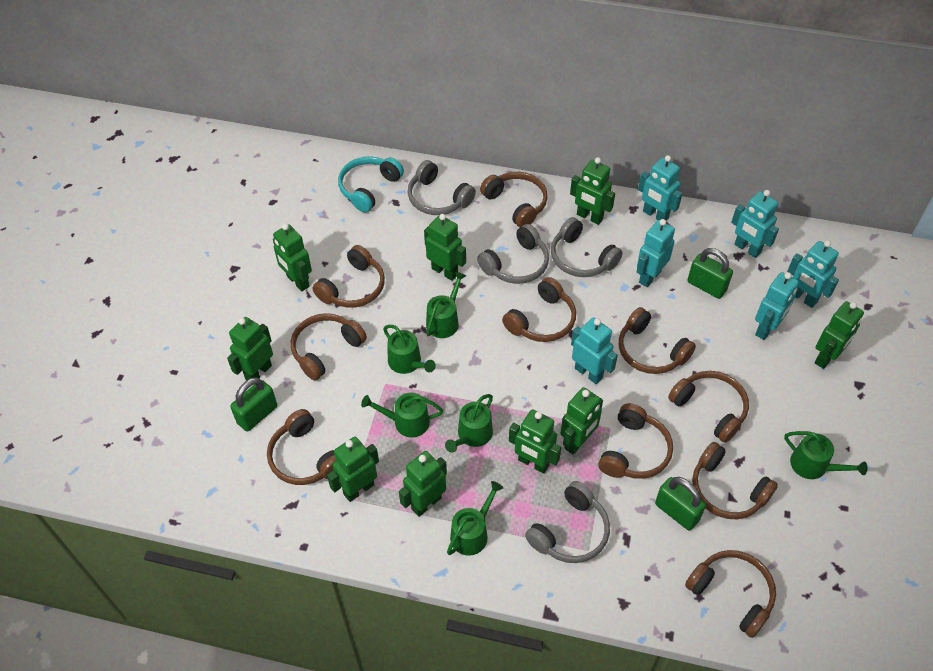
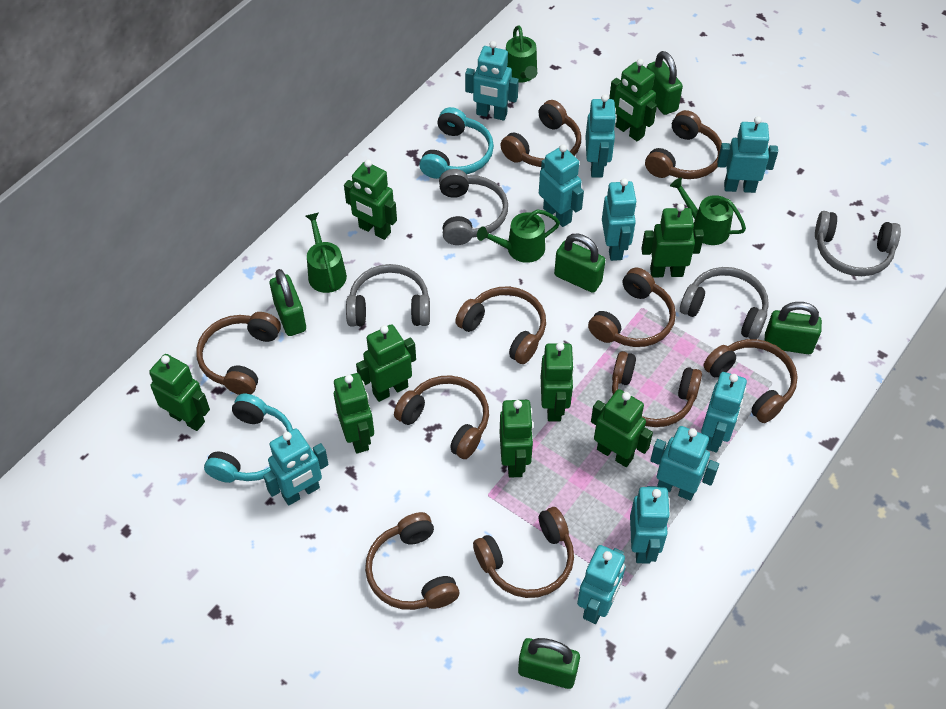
green padlock: [230,377,277,432] [655,477,706,530] [687,248,733,299] = 3 -> [270,269,306,336] [518,638,580,689] [554,234,605,293] [647,51,683,115] [764,302,822,354] = 5
green watering can: [361,392,443,438] [383,325,436,374] [426,271,466,338] [445,394,493,453] [447,481,503,556] [784,431,868,479] = 6 -> [306,213,347,293] [477,209,560,263] [506,25,537,83] [670,177,746,245] = 4
turquoise headphones: [338,156,404,213] = 1 -> [204,393,293,483] [419,107,494,179] = 2
turquoise robot: [571,318,618,384] [637,219,675,287] [638,155,682,221] [731,190,779,258] [755,272,799,340] [787,240,839,308] = 6 -> [263,428,329,505] [465,41,519,121] [539,144,584,227] [577,545,626,624] [585,94,617,178] [602,178,637,261] [630,486,670,564] [650,426,719,501] [701,372,747,452] [717,116,778,193] = 10

